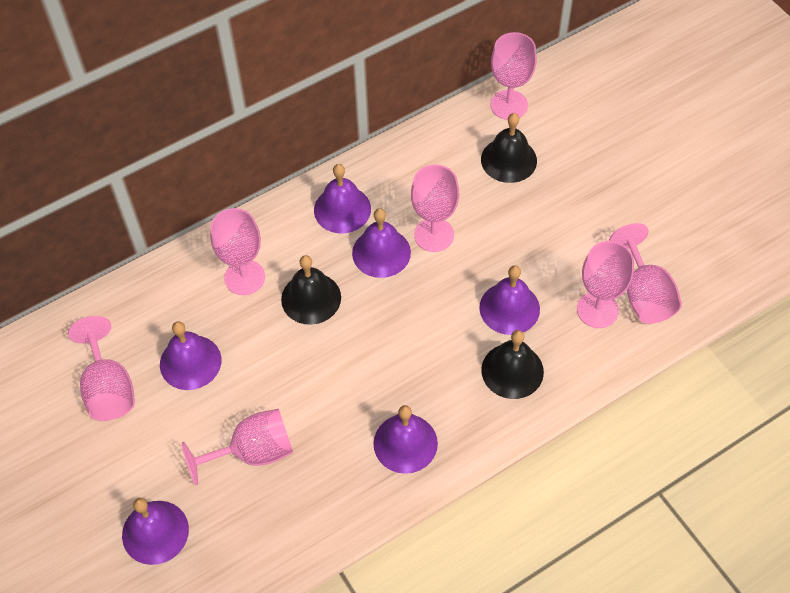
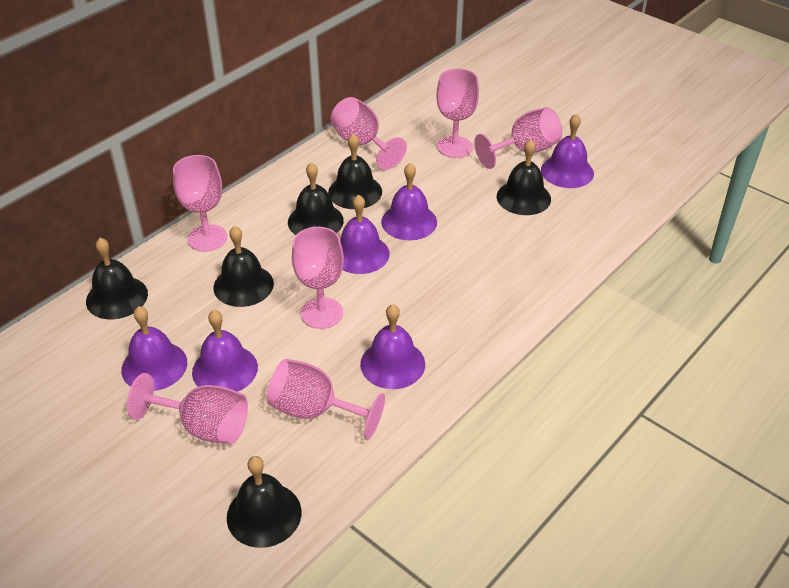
black bell: [281,255,341,325] [481,113,537,183] [481,330,544,399] = 3 -> [86,238,148,319] [213,226,274,307] [227,456,301,548] [288,162,344,235] [328,134,382,209] [497,139,551,215] = 6

